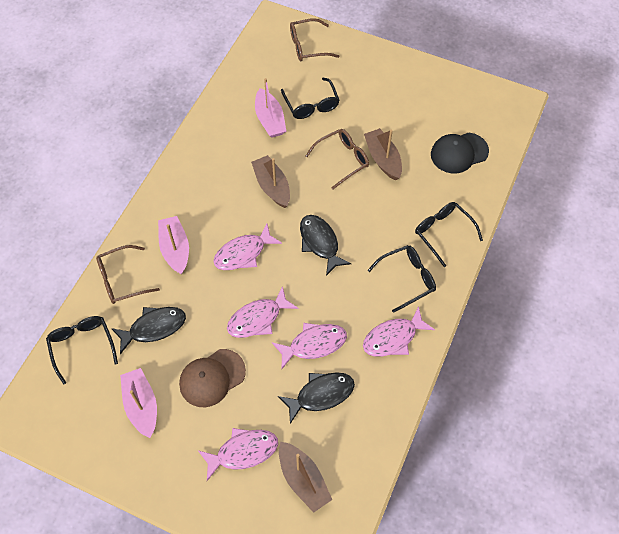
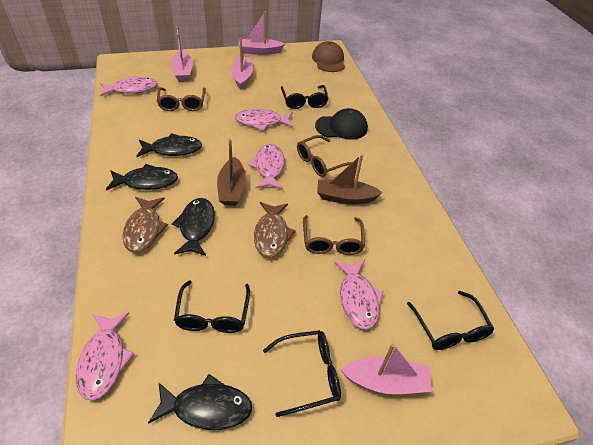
black fish: [111,307,186,354] [278,372,355,424] [300,215,351,276] = 3 -> [106,164,178,191] [136,133,202,157] [148,374,252,430] [172,198,215,256] = 4
brown boat: [251,155,290,208] [279,442,332,513] [364,128,402,181] = 3 -> [217,139,246,206] [317,154,383,204] = 2
brown fish: none = 0 -> [123,197,168,253] [254,202,296,258] = 2
pink boat: [120,368,157,438] [158,216,189,274] [255,78,286,138] = 3 -> [171,26,193,82] [231,38,253,89] [239,11,285,55] [341,343,432,394] = 4

